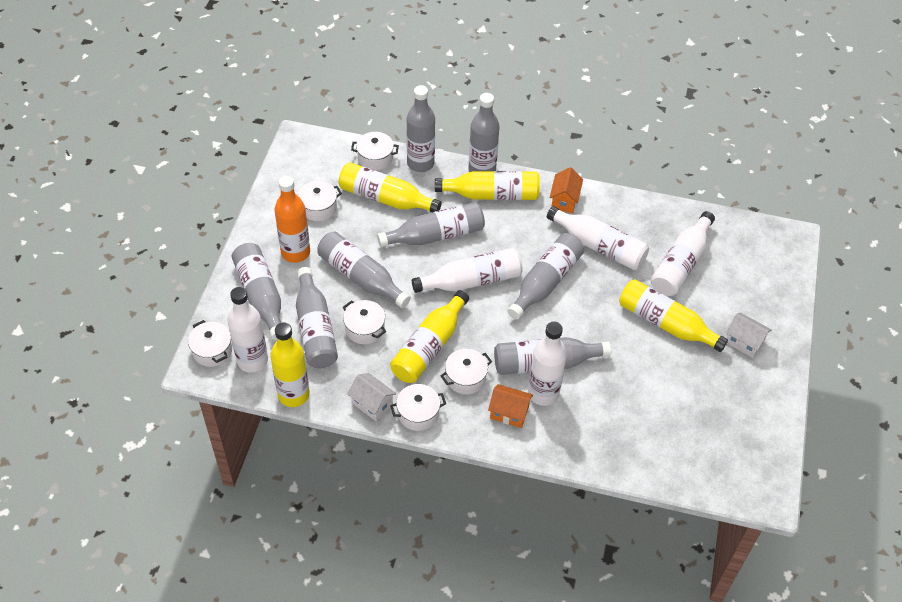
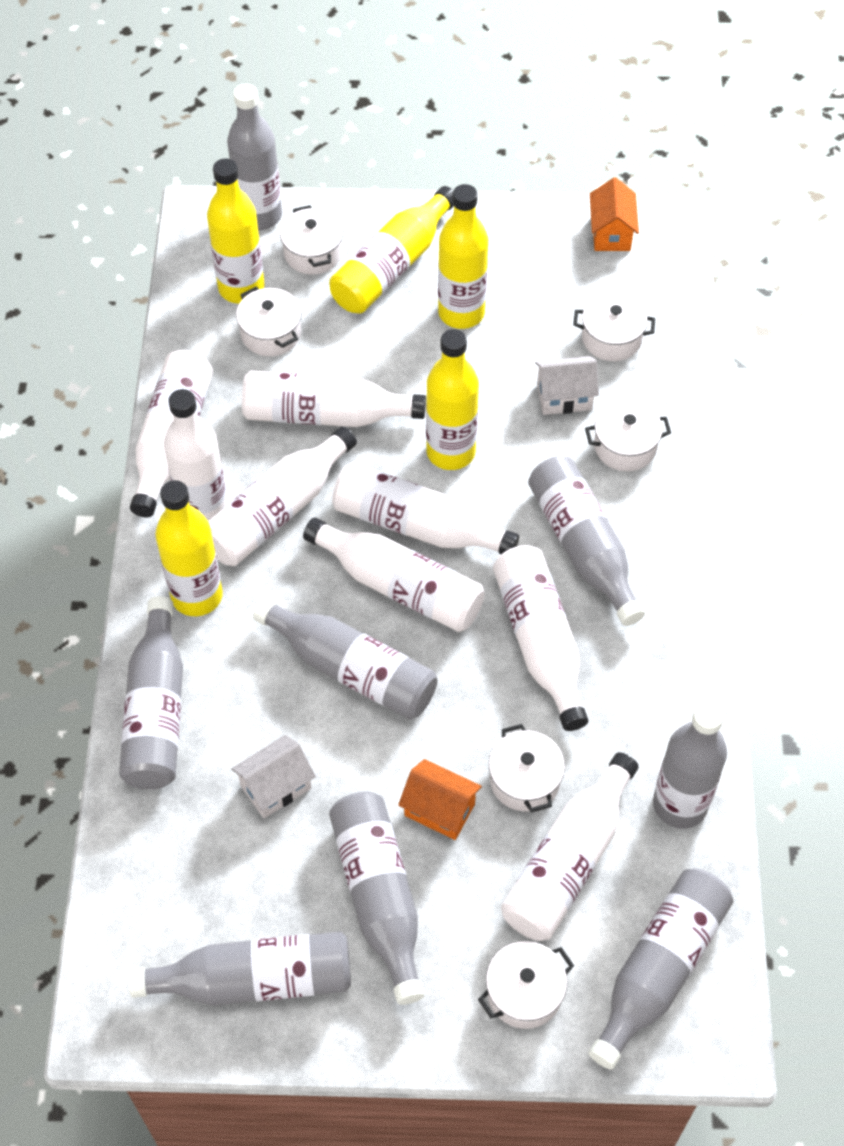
orange bottle: [275,176,310,263] = 1 -> none = 0
white bottle: [227,287,268,373] [412,248,523,293] [528,321,567,406] [547,206,649,270] [651,211,715,296] = 5 -> [130,350,213,517] [164,389,228,521] [208,426,357,566] [242,371,426,427] [303,517,485,632] [332,462,519,554] [493,545,588,731] [501,752,639,941] = 8

